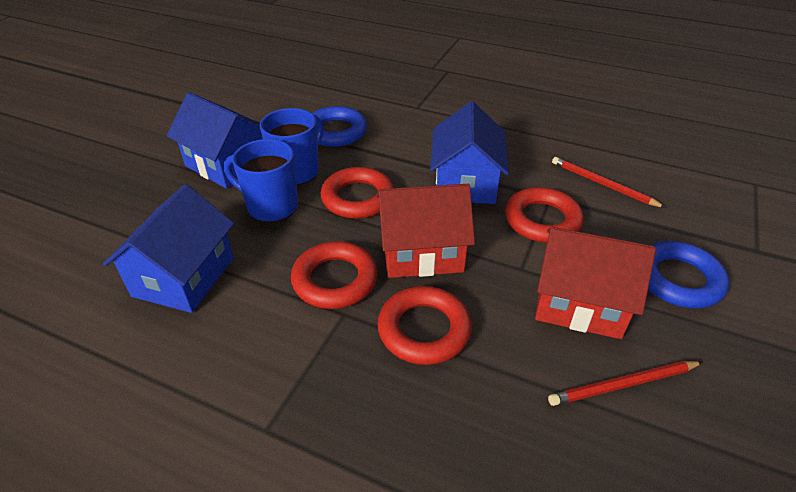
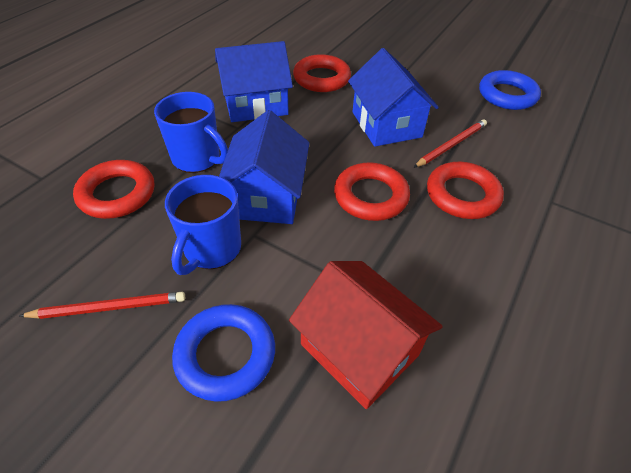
red house: [376,184,475,278] [535,227,656,339] = 2 -> [289,261,443,409] = 1

